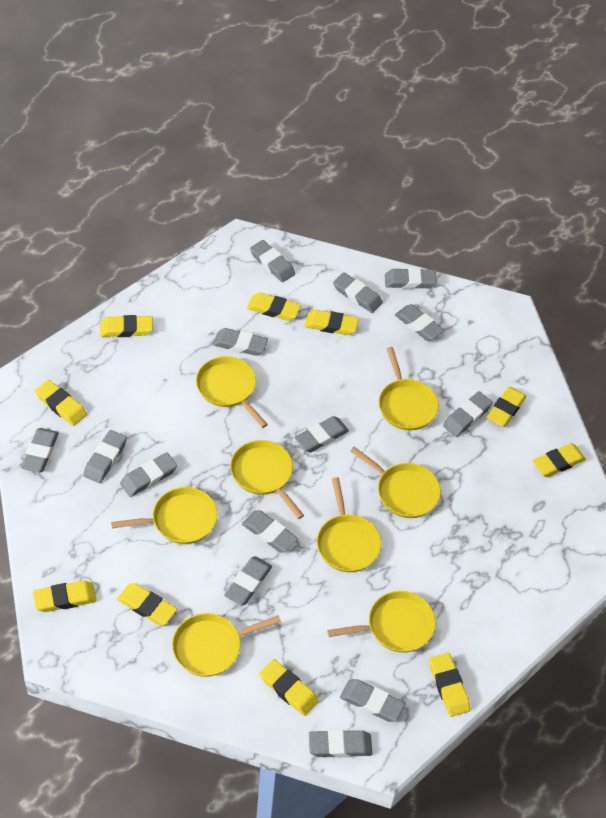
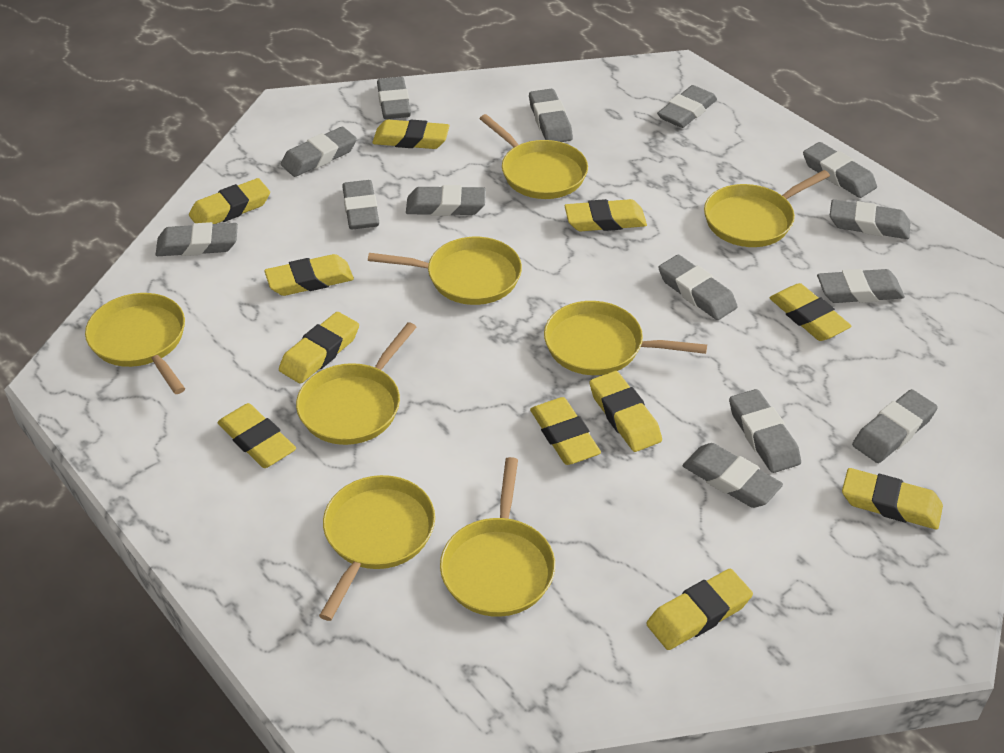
yellow eraser: [33,581,96,612] [35,380,87,426] [100,315,153,337] [117,583,177,625] [247,292,301,321] [259,659,319,716] [304,309,359,335] [429,653,470,717] [487,386,527,427] [533,443,586,477] = 10 -> [189,178,270,224] [218,403,296,468] [264,254,354,296] [279,312,359,384] [372,120,450,149] [530,397,601,465] [565,199,647,231] [589,371,662,452] [646,569,753,650] [770,283,851,341] [842,468,943,530] = 11

